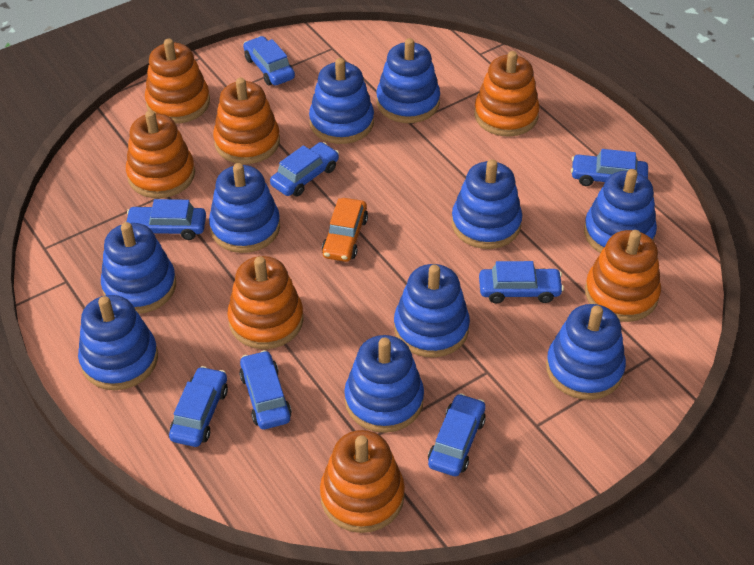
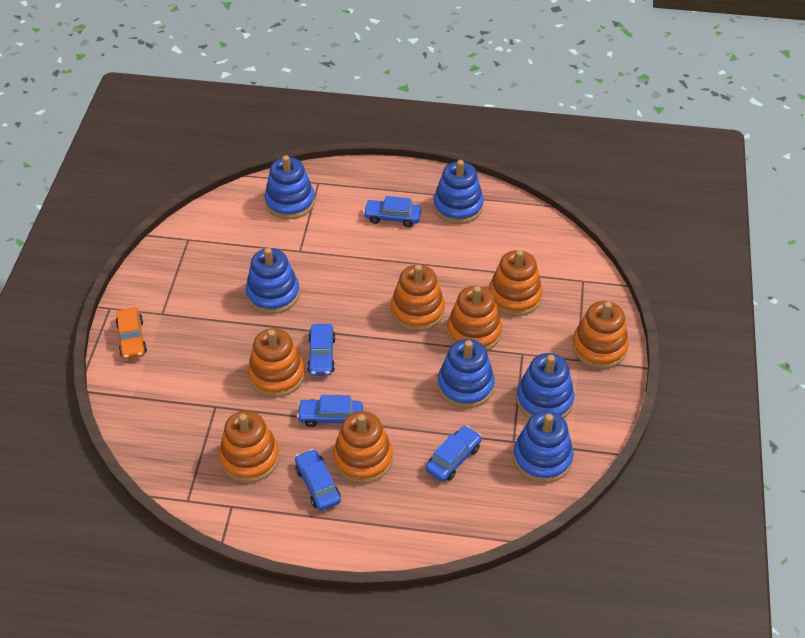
blue car: [126,199,206,240] [169,366,228,447] [239,350,292,429] [243,36,295,86] [270,142,339,197] [428,393,486,476] [479,261,564,303] [571,149,648,186] = 8 -> [295,449,341,511] [297,395,363,427] [307,324,336,376] [363,196,421,227] [426,425,482,482] = 5
blue stacking toy: [78,295,158,390] [101,222,176,314] [209,163,280,253] [309,58,374,144] [344,335,424,433] [376,38,440,123] [394,264,470,358] [452,159,522,249] [546,304,626,400] [584,169,657,253] = 10 -> [246,248,300,314] [264,155,315,219] [433,160,484,224] [438,339,495,408] [513,411,574,483] [516,353,574,418] = 6

